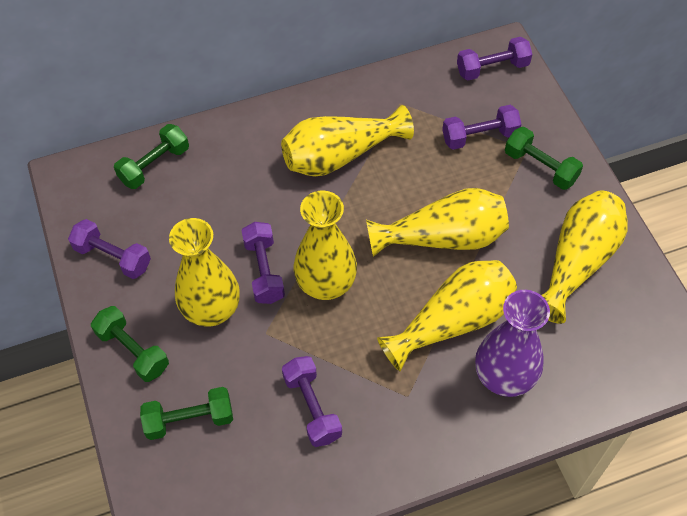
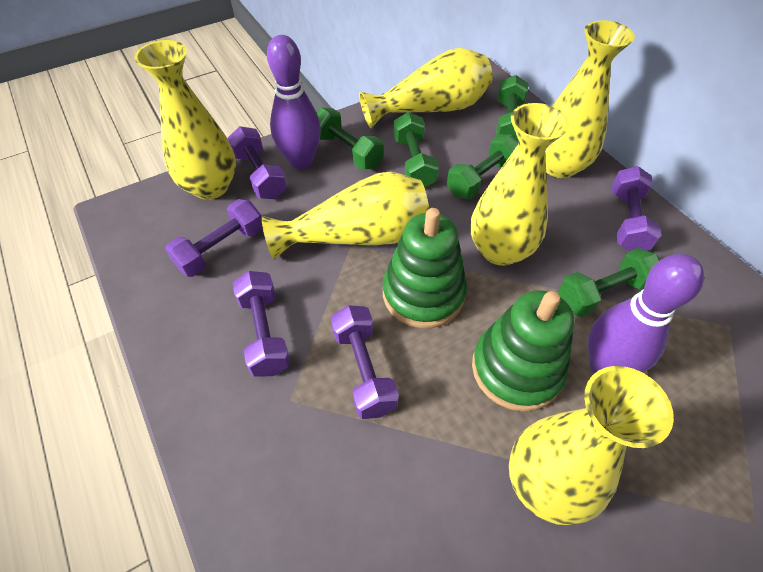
green dumbbell: [91,306,169,382] [114,124,189,189] [140,387,233,440] [505,127,583,190] = 4 -> [316,107,384,170] [394,112,439,188] [447,134,518,199] [496,75,528,139] [558,248,660,317] = 5
green stacking toy: none = 0 -> [383,208,467,328] [472,290,574,412] = 2
purple bowling pin: none = 0 -> [267,35,321,169] [588,254,704,374] = 2
purple vase: [475,290,550,397] = 1 -> none = 0

